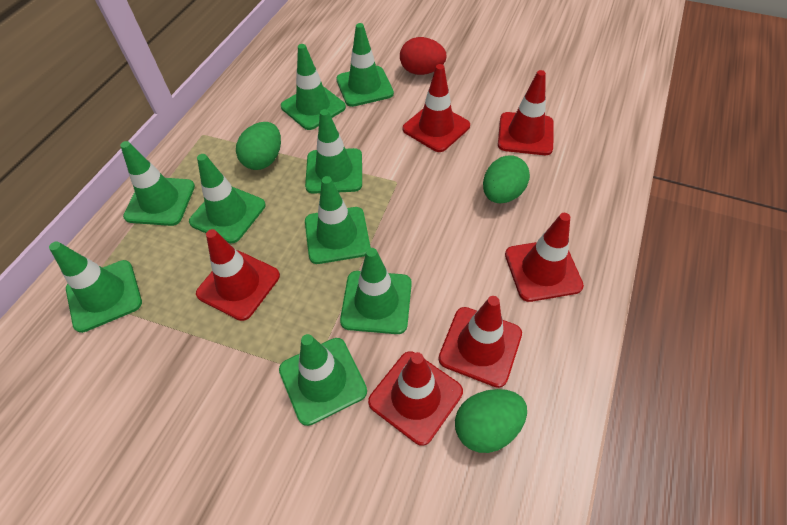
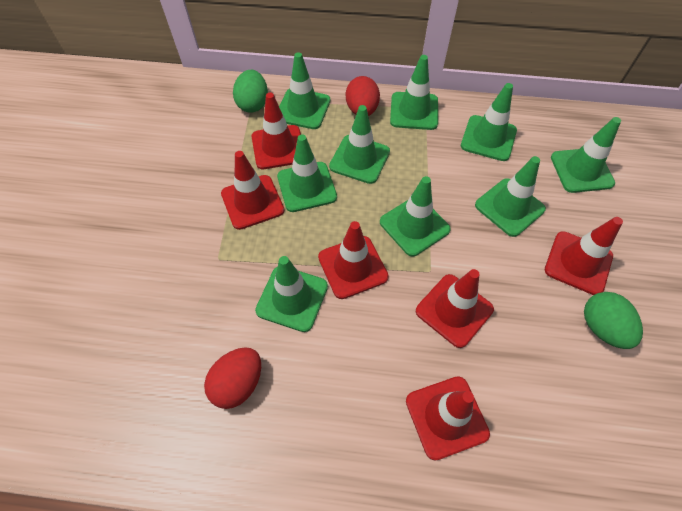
green egg: [236,122,281,170] [455,389,527,453] [483,155,530,203] = 3 -> [233,70,268,113] [584,292,643,349] = 2
red egg: [400,37,447,75] = 1 -> [204,347,261,409] [346,76,380,116] = 2

